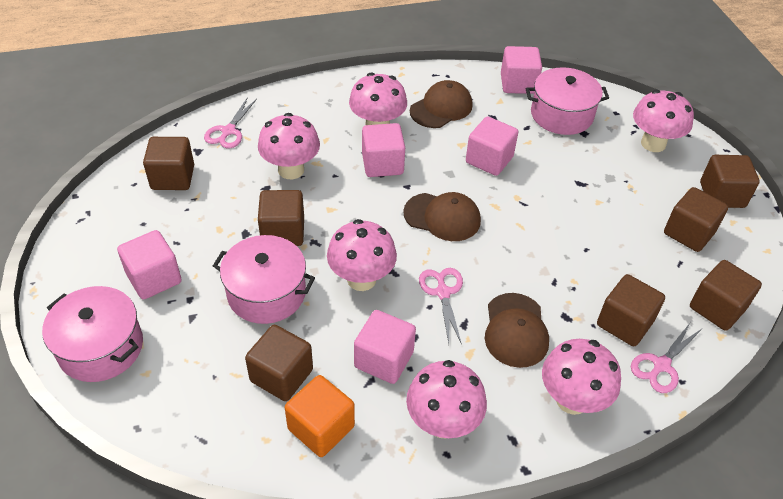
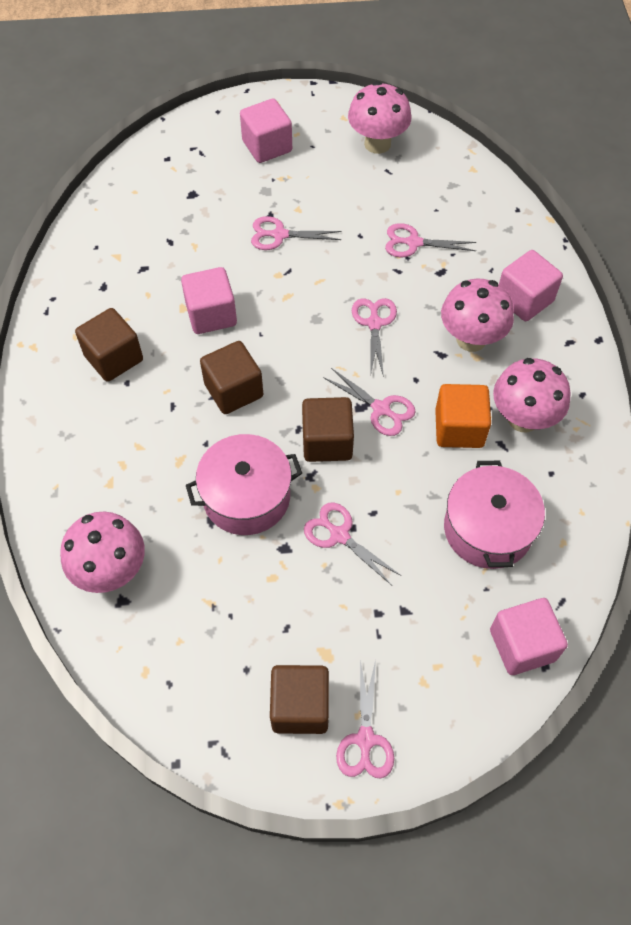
brown cap: [403,192,481,241] [410,80,473,128] [485,293,549,368] = 3 -> none = 0
brown cube: [143,137,194,190] [245,325,313,401] [258,190,304,246] [597,274,665,346] [664,187,728,252] [690,260,762,331] [700,155,760,208] = 7 -> [75,308,143,382] [200,341,263,414] [270,665,329,734] [302,397,354,462] = 4
pink cube: [117,230,182,300] [354,310,416,384] [362,123,405,177] [466,116,518,176] [501,46,542,94] = 5 -> [181,267,237,334] [240,99,292,163] [490,598,568,675] [499,250,563,321] = 4
pink mushroom: [258,113,320,179] [327,219,397,291] [349,73,407,125] [406,360,487,439] [542,339,621,415] [633,90,694,152] = 6 -> [60,512,145,593] [348,81,412,154] [441,278,514,352] [493,358,571,432] = 4
pink pot: [42,286,143,382] [213,235,315,324] [526,67,609,135] = 3 -> [186,434,302,535] [444,461,545,569] = 2
pink scissors: [204,97,257,148] [419,268,463,345] [631,322,703,393] = 3 -> [251,216,342,250] [304,503,401,585] [323,368,416,436] [336,660,394,779] [352,298,397,377] [385,223,476,257] = 6

